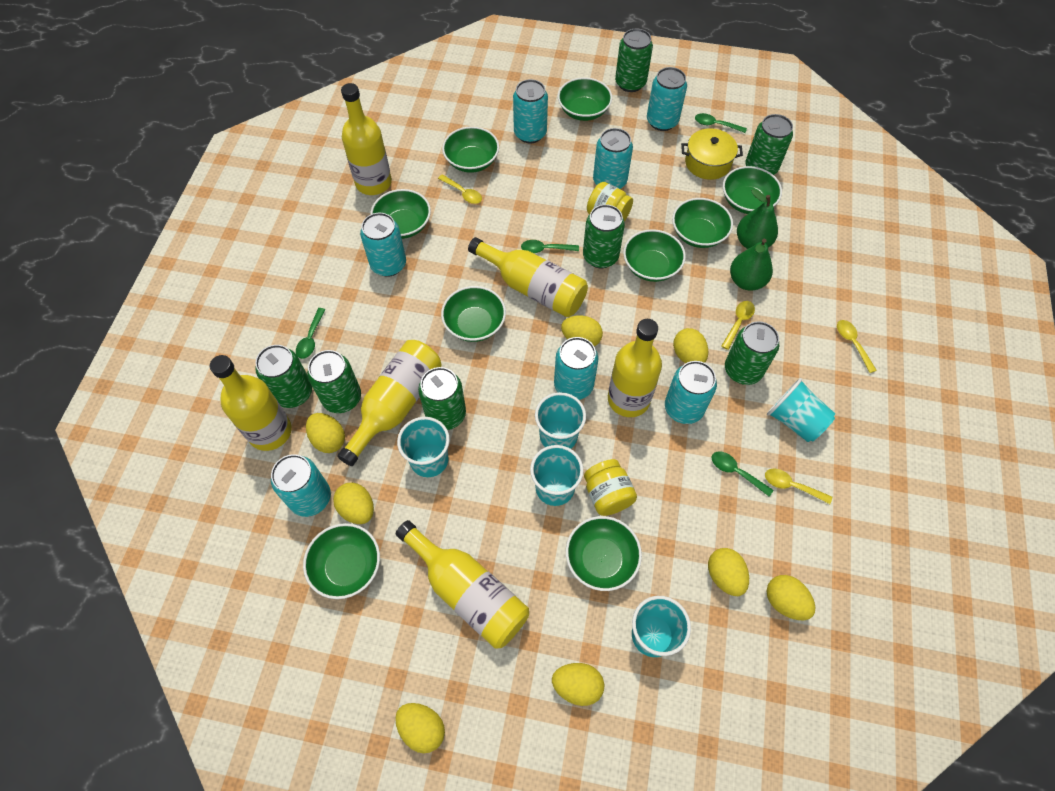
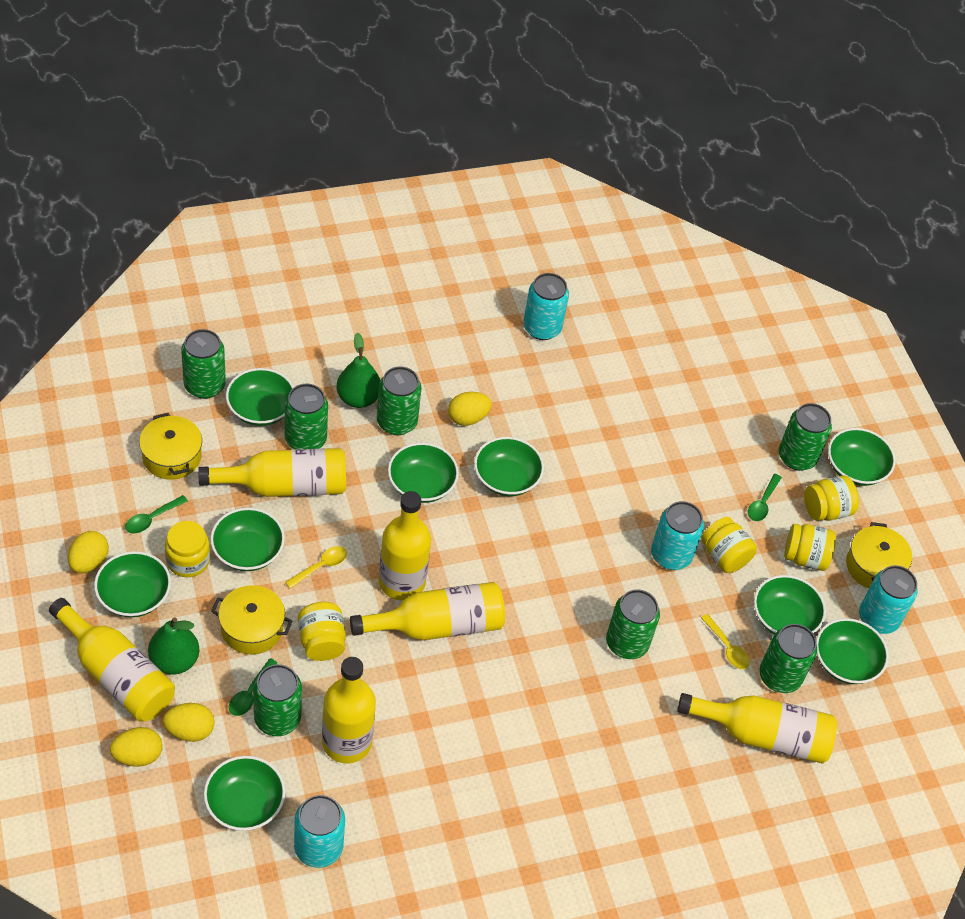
green spoon: [296,308,326,359] [521,240,579,253] [695,113,747,133] [712,451,774,497] = 4 -> [125,495,188,533] [229,658,277,716] [748,474,782,521] = 3
turquoise can: [271,454,331,517] [360,213,406,277] [513,79,548,143] [554,337,598,400] [593,128,633,189] [647,67,687,131] [665,361,717,424] = 7 -> [294,795,345,868] [523,273,569,340] [651,501,704,570] [859,565,918,634] = 4
turquoise cup: [397,417,450,477] [530,445,584,506] [535,392,586,449] [632,596,691,657] [767,378,835,442] = 5 -> none = 0
yellow egg: [306,413,345,453] [333,483,374,524] [395,703,445,753] [552,663,604,706] [561,315,603,346] [673,328,708,363] [708,548,749,596] [767,575,815,620] = 8 -> [68,531,109,573] [110,727,163,767] [163,703,215,742] [448,392,492,426] = 4
yellow jar: [584,459,637,516] [587,182,633,221] = 2 -> [165,521,210,577] [298,602,346,661] [701,517,757,573] [784,524,836,571] [804,475,859,521] = 5
yellow pot: [681,128,743,180] = 1 -> [139,413,202,480] [211,585,293,654] [846,522,912,588] = 3
yellow spoon: [438,174,482,204] [721,301,755,350] [765,469,832,504] [837,320,877,373] = 4 -> [285,546,347,589] [701,614,750,669] = 2

